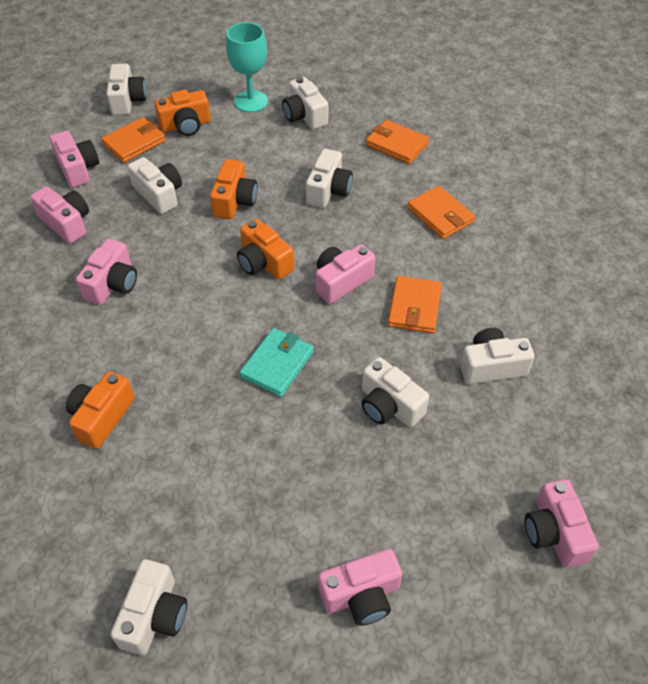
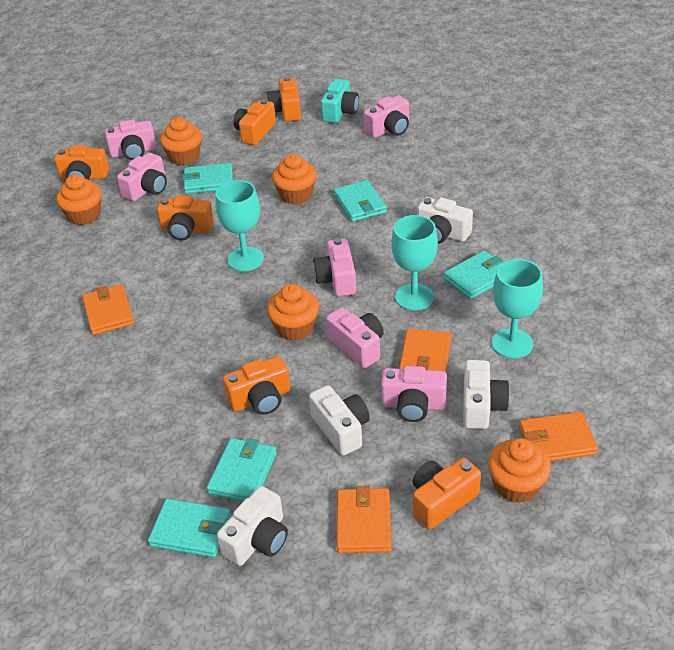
orange camera: [66,371,135,449] [154,90,211,136] [210,159,258,219] [237,219,294,279] = 4 -> [54,145,109,180] [157,195,214,240] [223,356,290,415] [233,99,276,145] [267,77,301,122] [413,458,481,529] = 6
orange cupcake: none = 0 -> [56,175,102,225] [160,117,202,165] [267,284,319,341] [272,154,317,205] [487,438,551,503] = 5
turquoise camera: none = 0 -> [321,79,359,123] = 1
turquoise goblet: [226,22,268,112] = 1 -> [216,180,264,271] [391,215,438,311] [492,259,543,359] = 3
turquoise wallet: [239,328,314,397] = 1 -> [148,498,231,558] [182,163,233,194] [207,438,277,502] [334,180,387,222] [443,250,503,299] = 5
white camera: [106,64,147,115] [111,559,187,655] [128,157,182,214] [282,77,328,129] [306,149,353,208] [361,357,429,427] [460,328,535,384] = 7 -> [217,486,288,566] [309,385,370,456] [417,197,473,244] [463,360,510,429] = 4

